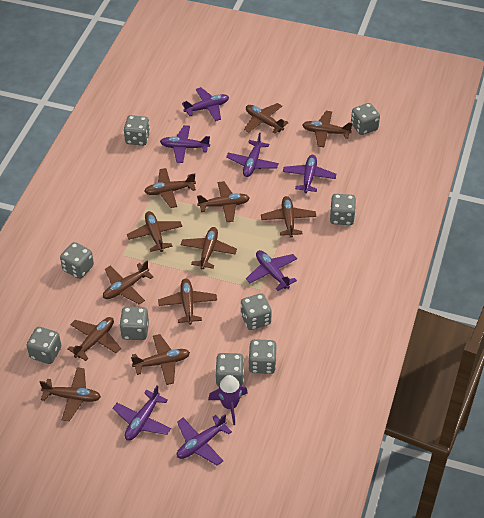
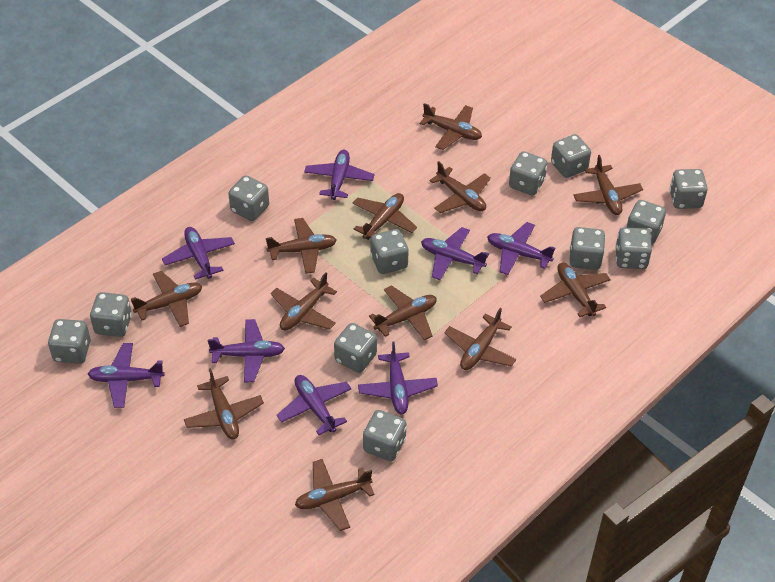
grey dice: [26,327,61,364] [60,242,94,279] [119,307,149,340] [124,115,150,146] [215,353,244,386] [241,293,272,330] [248,339,277,374] [330,194,356,225] [351,103,380,135] = 9 -> [48,319,91,364] [90,292,132,337] [228,176,269,221] [334,323,377,373] [363,410,406,461] [370,229,409,274] [509,151,547,196] [551,134,591,178] [569,227,605,270] [615,227,652,269] [627,200,666,245] [669,169,708,209] = 12
purple plane: [113,385,171,441] [160,125,210,163] [177,414,232,466] [182,87,229,121] [226,133,279,177] [246,250,297,291] [283,155,336,193] = 7 -> [88,343,165,408] [162,227,235,280] [208,319,285,383] [277,375,351,435] [304,150,375,200] [358,341,438,414] [421,227,489,280] [487,222,556,275] = 8
purple rocket: [208,375,248,425] = 1 -> none = 0

